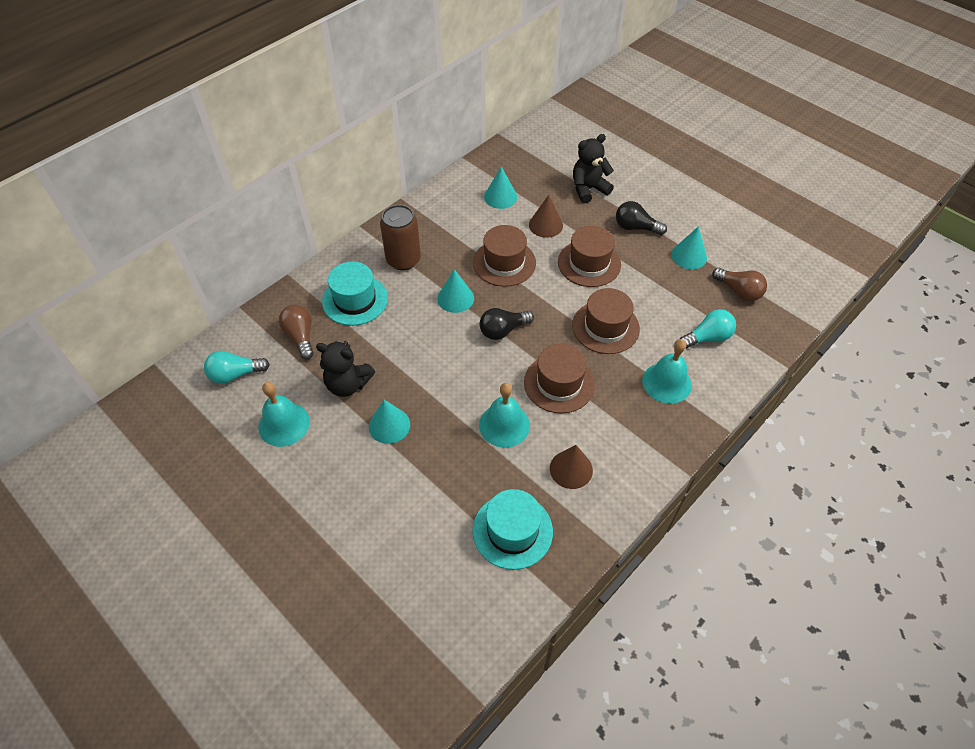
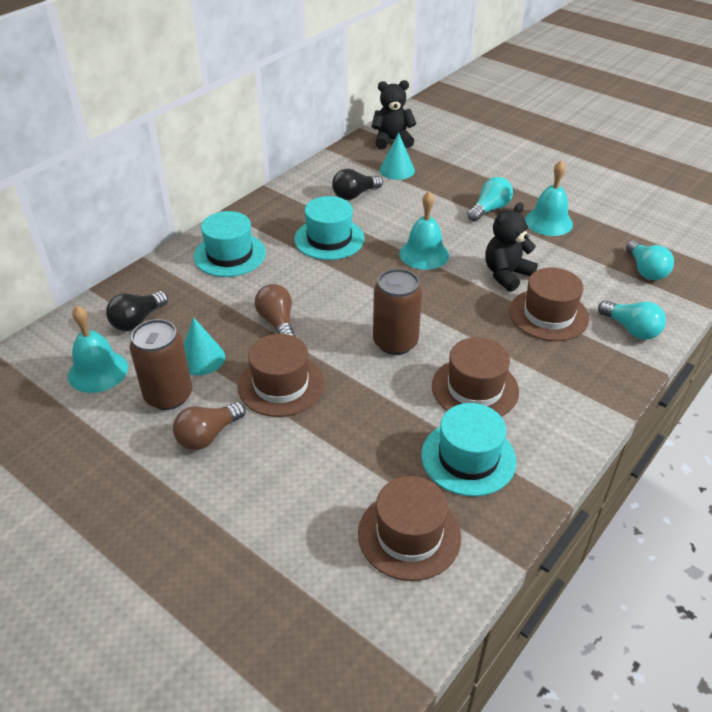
brown can: [380,205,421,270] = 1 -> [129,319,192,410] [373,268,422,355] = 2
brown cone: [529,195,563,238] [550,445,593,489] = 2 -> none = 0
turquoise cone: [369,400,410,444] [437,269,474,313] [484,166,517,209] [671,226,707,269] = 4 -> [184,317,225,375] [380,133,415,180] = 2
turquoise hat: [322,262,388,326] [473,489,553,570] = 2 -> [194,211,266,277] [294,196,364,260] [421,403,517,497] = 3
turquoise light bulb: [204,351,270,384] [680,309,736,349] = 2 -> [467,177,513,221] [598,300,666,340] [626,240,674,280] = 3

